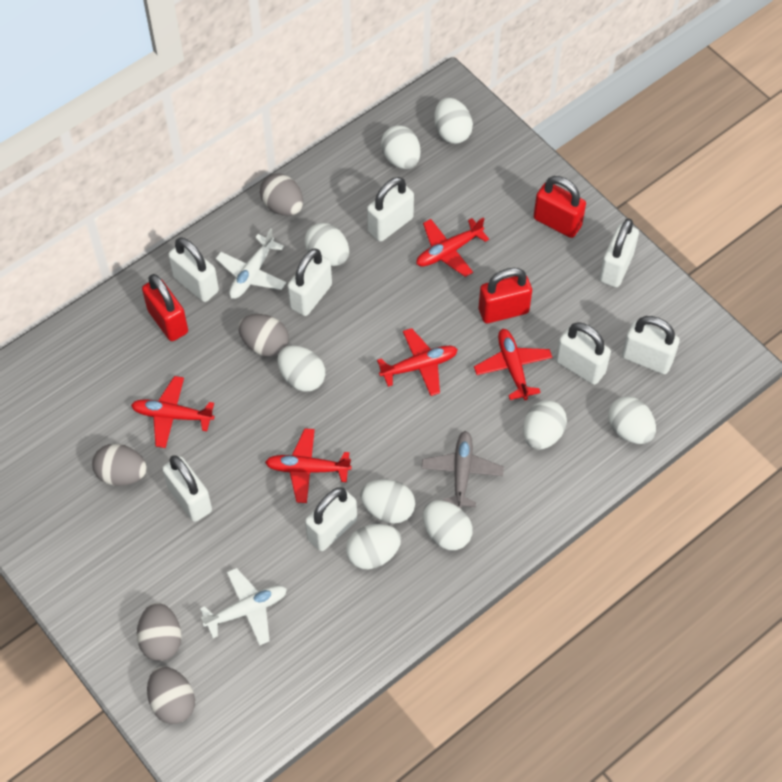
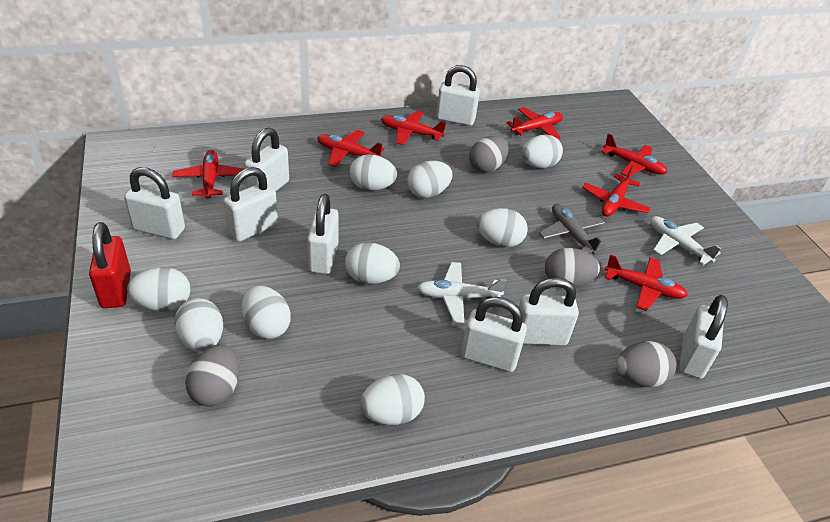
grey egg: [92,444,147,486] [137,603,182,661] [147,667,195,724] [238,314,289,357] [260,173,303,216] = 5 -> [185,344,239,407] [469,136,509,172] [545,248,600,287] [616,341,677,387] = 4
red padlock: [142,274,188,341] [479,268,532,323] [534,176,586,238] = 3 -> [89,222,131,308] = 1
red plane: [131,376,214,448] [265,428,352,503] [377,328,458,396] [416,217,489,277] [474,329,552,400] = 5 -> [172,150,244,199] [317,130,384,167] [381,111,446,145] [506,107,563,139] [582,166,650,216] [601,133,667,176] [605,254,688,311] = 7

